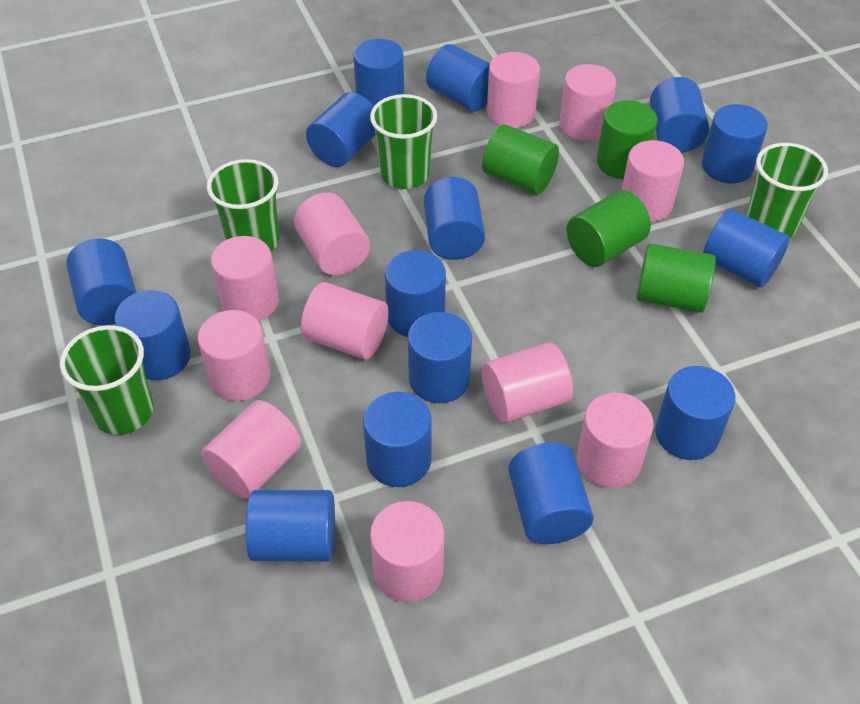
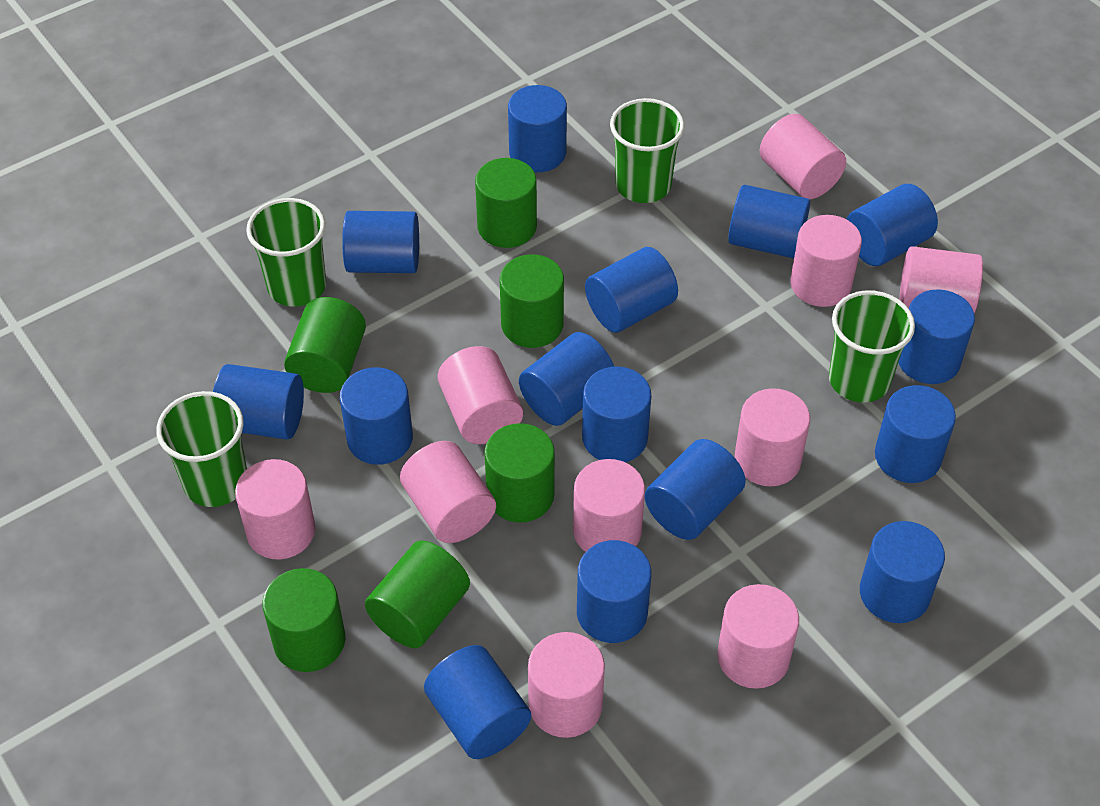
green cylinder: [482,124,559,194] [566,190,651,267] [597,100,658,179] [636,243,716,313] = 4 -> [262,568,345,672] [284,297,366,393] [365,540,470,648] [475,158,537,248] [484,423,555,523] [500,254,564,348] = 6
pink cylinder: [198,310,270,401] [201,400,301,499] [211,236,279,321] [294,192,370,275] [301,282,389,360] [370,501,444,602] [482,342,573,423] [487,52,540,128] [559,64,616,141] [577,392,654,488] [622,140,684,222] = 11 -> [235,459,315,560] [400,441,496,543] [438,346,523,444] [528,632,605,738] [573,459,645,552] [717,584,799,689] [735,388,810,486] [760,114,846,199] [790,215,862,307] [899,246,983,313] = 10

